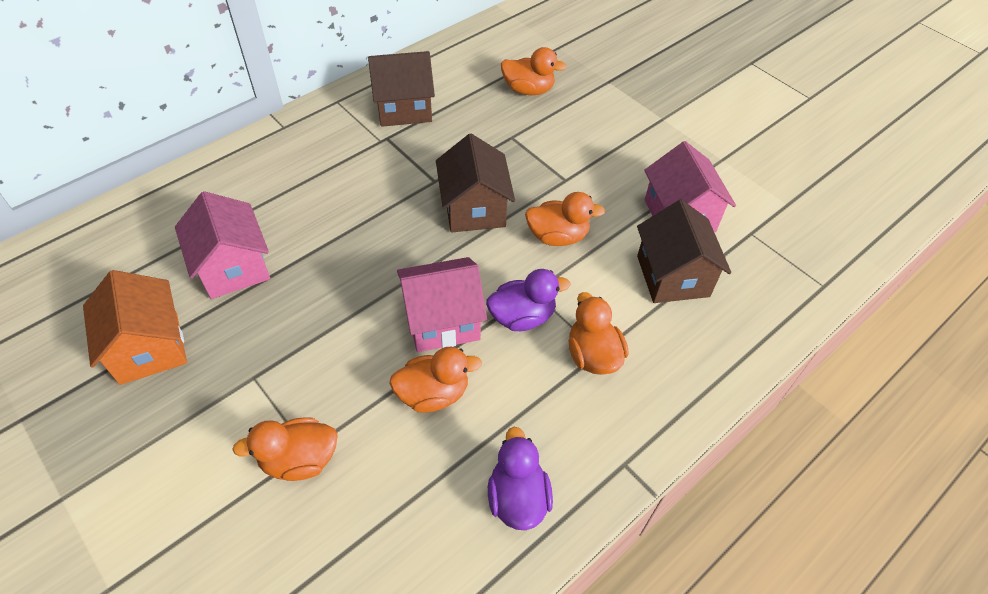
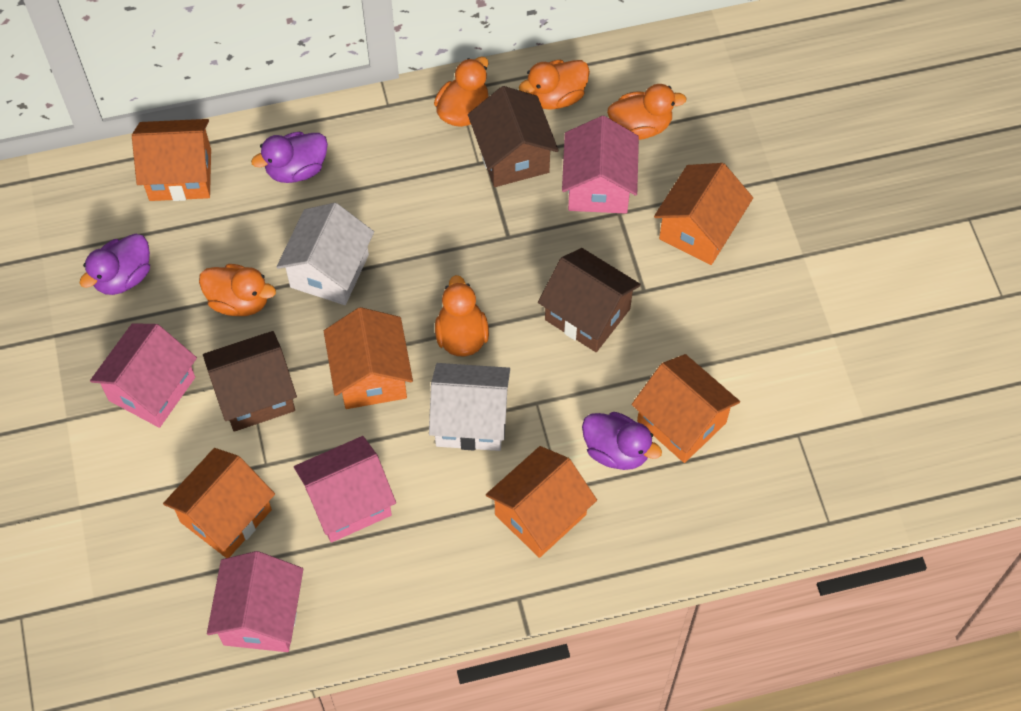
orange house: [83,270,187,385] = 1 -> [132,119,211,201] [163,448,275,558] [324,307,413,409] [486,446,597,558] [632,354,740,463] [654,163,753,265] = 6
pink house: [175,191,270,299] [397,257,487,352] [644,141,736,232] = 3 -> [90,323,197,428] [207,551,303,652] [294,436,396,543] [562,116,639,214] = 4
purple duck: [486,269,570,331] [488,427,553,530] = 2 -> [80,234,150,295] [251,132,328,183] [582,412,662,470] = 3
white house: none = 0 -> [276,203,374,305] [429,363,510,451] = 2

